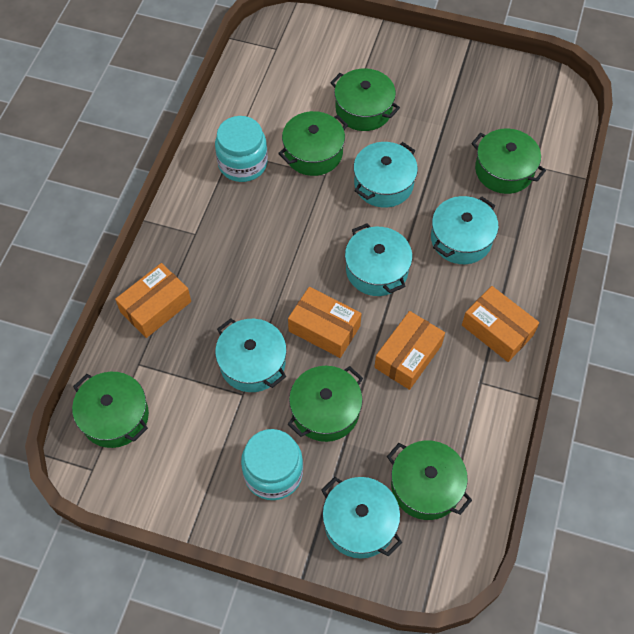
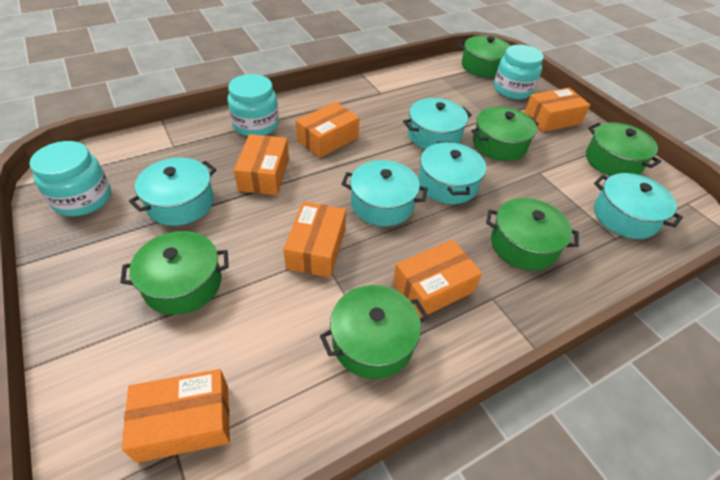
orange box: [115,263,191,338] [288,287,362,358] [374,311,445,390] [462,286,539,362] = 4 -> [121,369,230,463] [234,134,289,195] [283,201,346,278] [296,102,359,158] [393,240,482,318] [524,88,590,132] = 6
turquoise jar: [215,116,268,182] [241,429,303,500] = 2 -> [29,141,111,216] [227,74,279,136] [494,45,544,100] = 3

